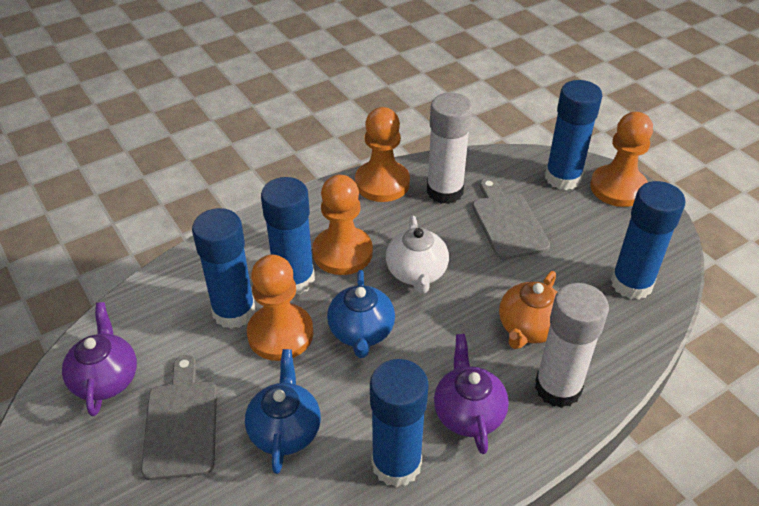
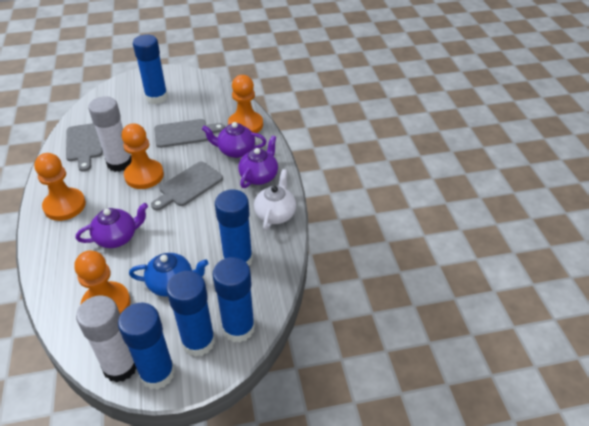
blue teapot: [245,349,321,474] [327,270,395,358] = 2 -> [129,253,208,297] = 1
grey cutting board: [141,355,217,480] [472,178,550,260] = 2 -> [66,123,103,172] [151,161,223,210] [154,119,225,148] = 3
orange teapot: [499,271,557,349] = 1 -> none = 0
purple teapot: [62,302,137,416] [434,334,509,454] = 2 -> [76,203,148,248] [202,122,267,158] [238,136,278,188] = 3

